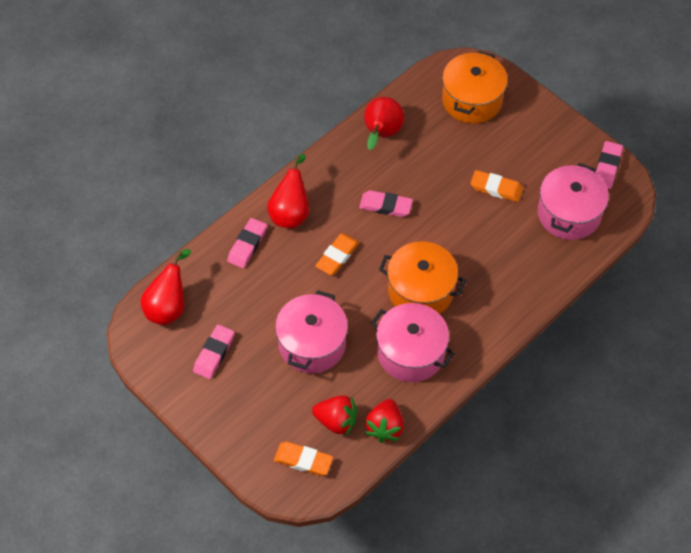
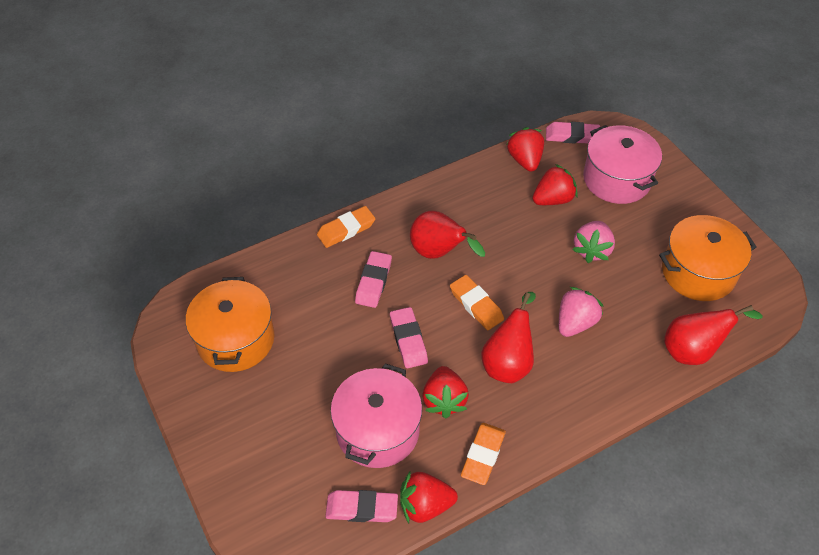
pink pot: [275,290,348,373] [371,303,455,382] [538,163,609,240] = 3 -> [330,364,422,468] [583,125,662,204] = 2
pink strawberry: none = 0 -> [559,287,604,337] [572,221,615,263] = 2
red strawberry: [312,395,357,436] [365,399,404,443] = 2 -> [400,470,458,523] [422,366,469,418] [506,127,544,172] [532,164,578,205] = 4

